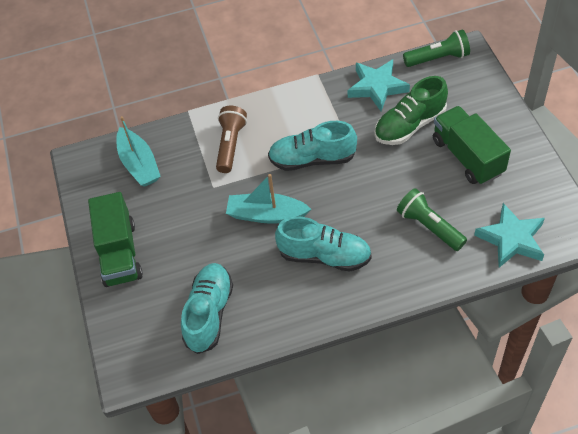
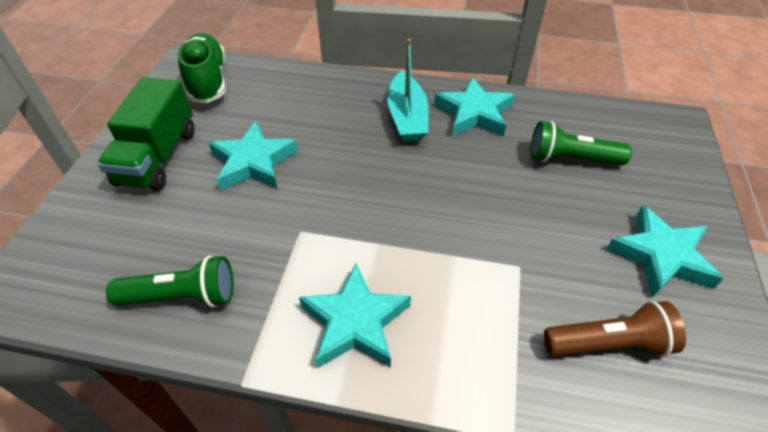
green truck: [88,192,143,287] [433,106,511,185] = 2 -> [97,77,195,191] = 1
turquoise boat: [116,116,161,187] [226,174,311,224] = 2 -> [388,39,429,142] = 1
turquoise shoe: [181,263,233,354] [268,121,357,171] [275,216,372,272] = 3 -> none = 0
turquoise star: [348,59,410,111] [474,203,545,268] = 2 -> [209,121,298,190] [299,264,411,368] [434,77,515,137] [606,205,724,298] = 4

